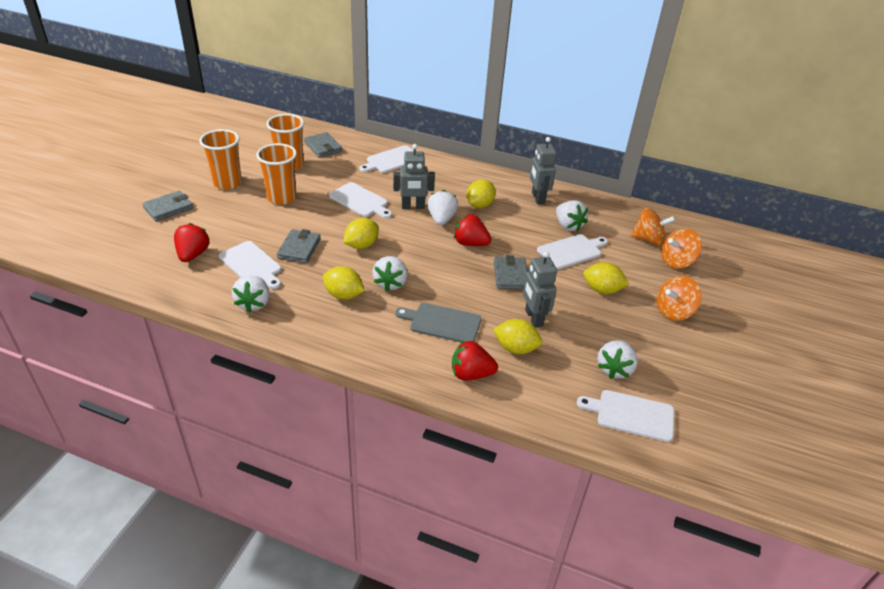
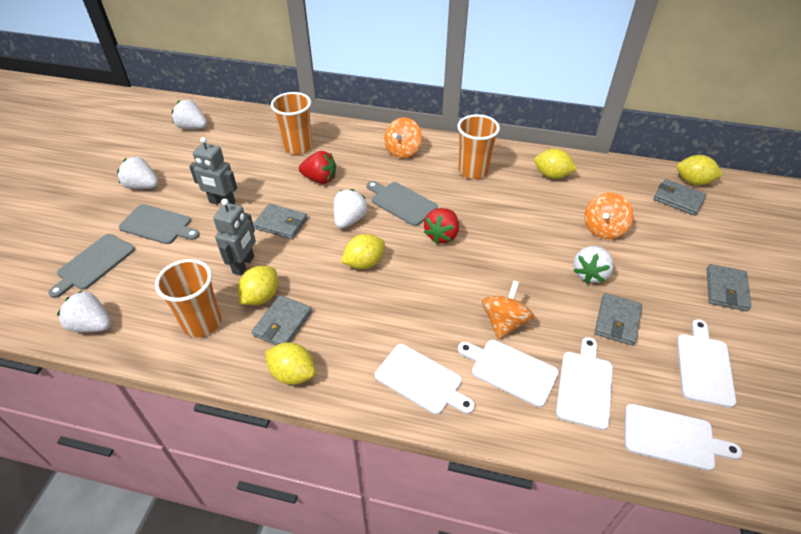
grey cutting board: [395,303,482,343] = 1 -> [48,234,135,298] [119,204,200,244] [367,181,438,226] = 3
grey robot: [393,144,435,209] [523,251,557,328] [530,137,557,205] = 3 -> [189,137,237,205] [213,199,256,275] = 2
grey wallet: [142,191,193,221] [277,229,321,263] [304,132,342,158] [494,255,527,289] = 4 -> [252,295,312,345] [253,204,308,239] [594,293,642,346] [654,179,707,216] [707,264,751,311] = 5
red strawberry: [174,223,210,262] [452,341,498,381] [454,214,491,246] = 3 -> [299,151,336,184] [424,208,459,244] = 2

